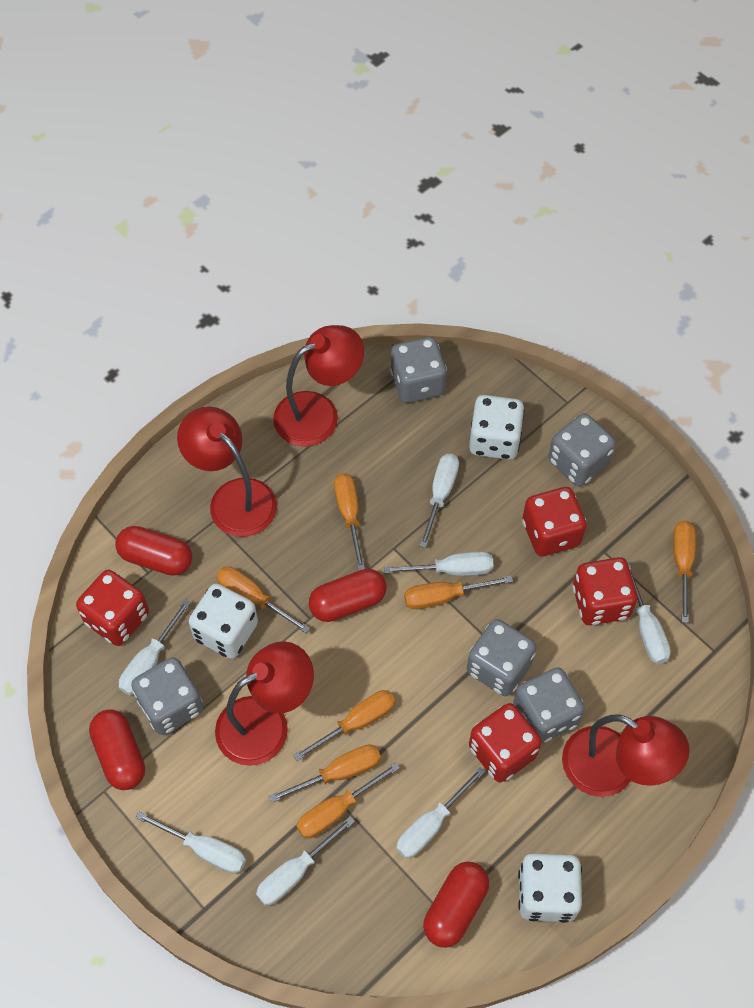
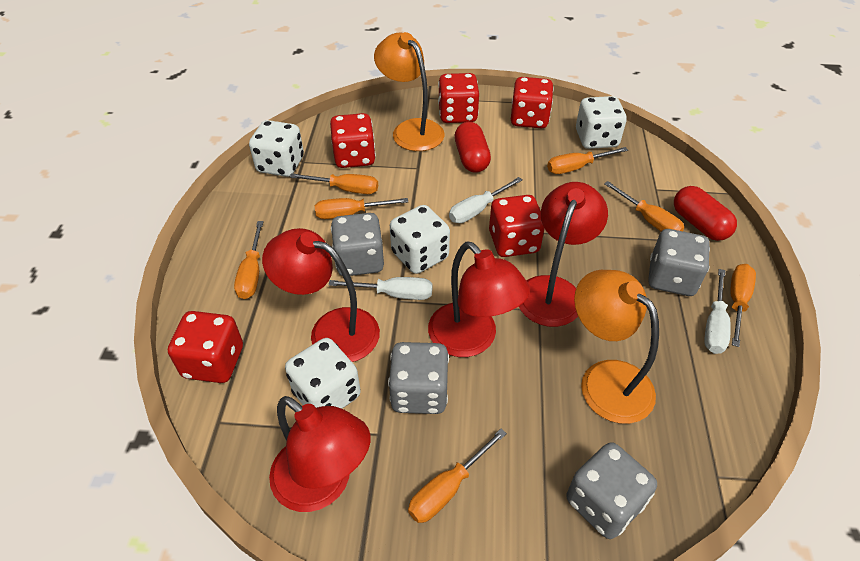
grey dice: [131,657,203,735] [390,337,447,403] [467,619,537,696] [513,667,585,743] [548,413,616,486] = 5 -> [331,213,384,276] [388,342,449,414] [566,442,657,539] [648,229,710,296] = 4
orange lamp: none = 0 -> [374,32,444,151] [574,270,659,424] = 2
red capsule: [89,709,145,790] [116,526,192,576] [309,569,387,622] [423,862,489,948] = 4 -> [455,122,491,173] [674,186,737,241] = 2
red dice: [76,570,149,646] [469,703,542,782] [522,487,587,556] [573,557,637,625] = 4 -> [168,311,243,383] [330,113,376,168] [438,73,479,123] [489,195,545,257] [511,77,554,128] = 5
white dice: [189,583,258,659] [469,395,525,460] [518,853,582,923] = 3 -> [249,120,304,177] [285,338,361,409] [390,205,450,274] [576,96,627,149] = 4
white screwdriver: [119,599,191,695] [136,811,246,873] [256,816,355,906] [384,551,494,576] [396,767,485,859] [420,454,459,548] [627,561,671,664] = 7 -> [328,277,433,300] [449,177,522,223] [704,269,731,354] = 3

